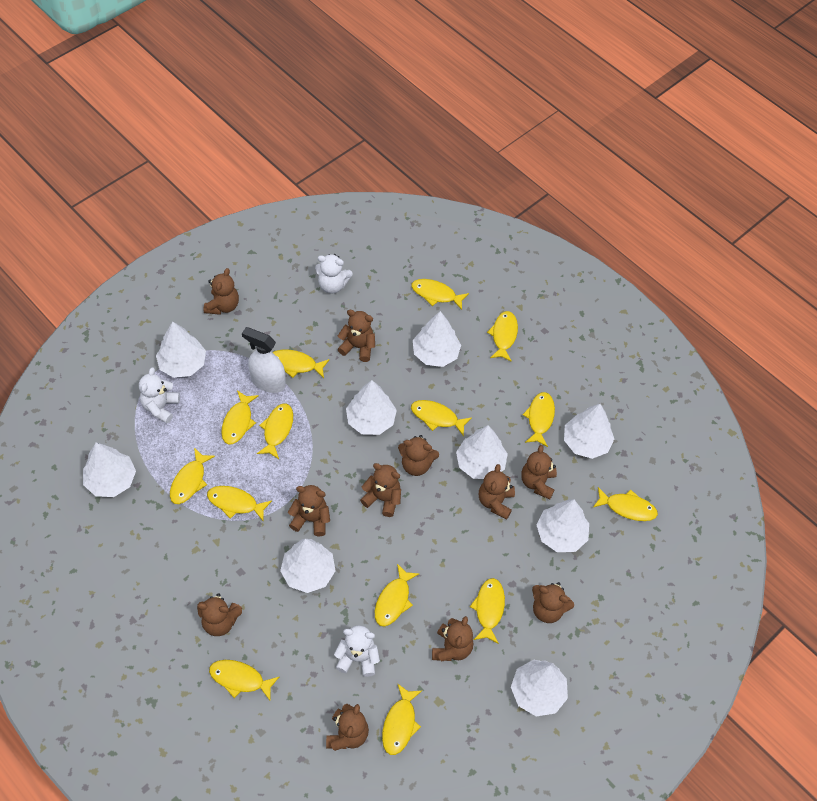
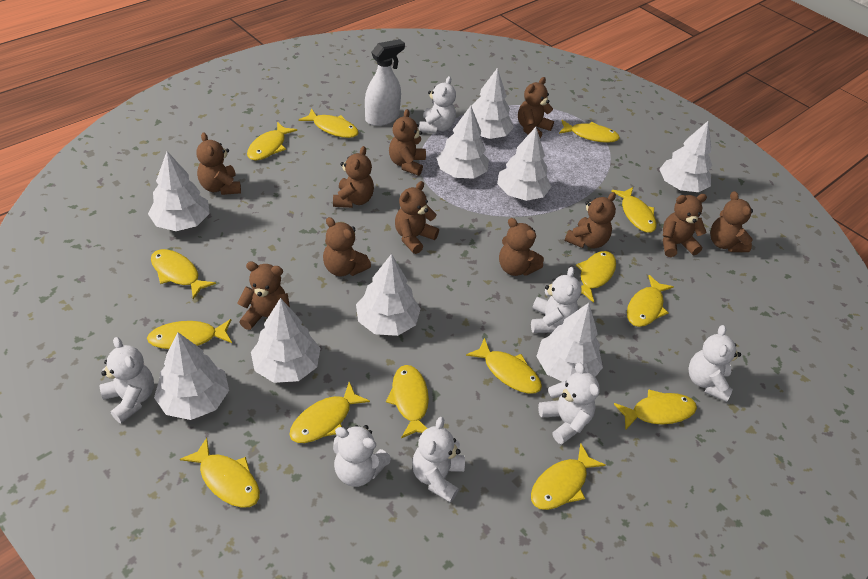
white teddy bear: [139,367,180,423] [315,254,353,294] [334,625,380,677] = 3 -> [100,337,154,423] [333,425,391,487] [412,417,465,503] [419,76,456,133] [531,267,582,333] [538,362,600,444] [689,325,741,402] = 7

